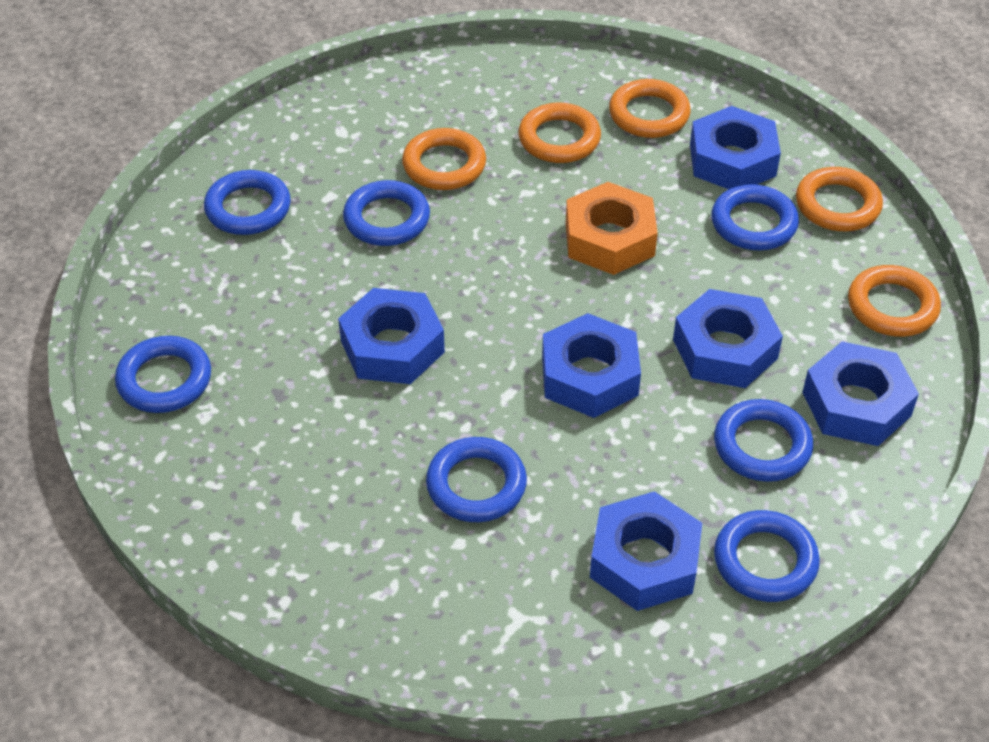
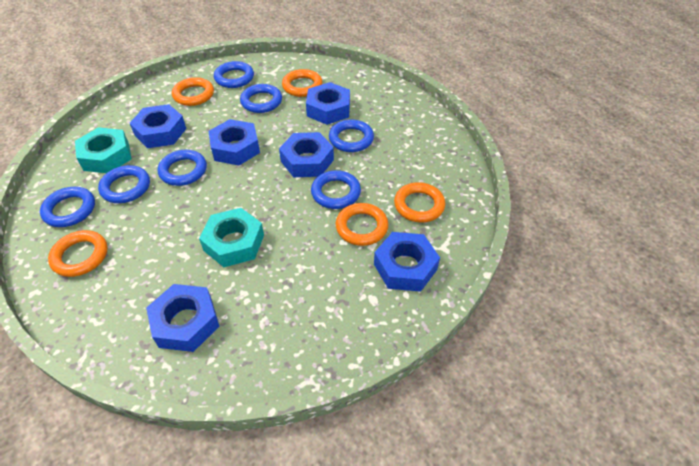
orange nut: [566,182,658,275] = 1 -> none = 0
turquoise nut: none = 0 -> [75,127,132,173] [199,208,264,267] = 2

